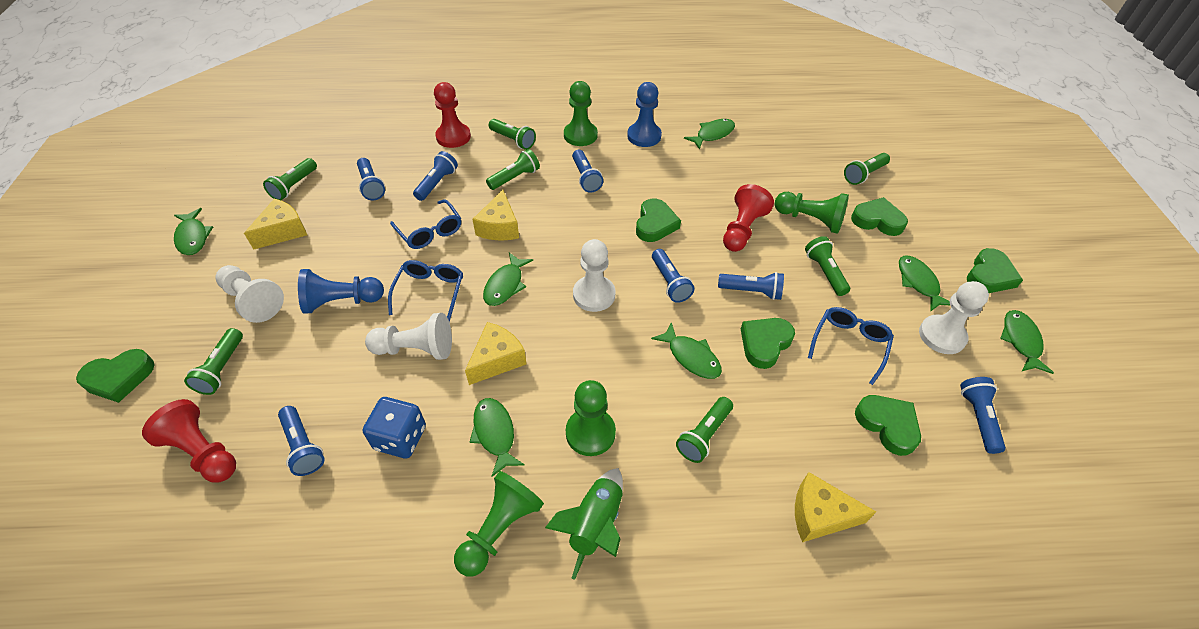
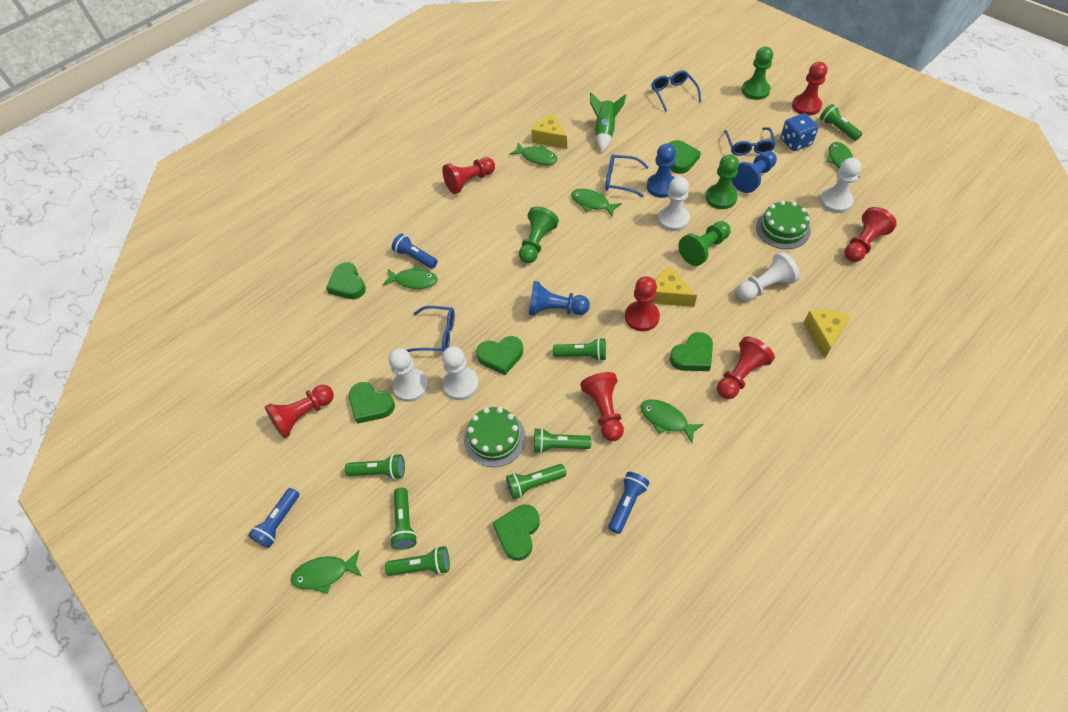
blue flashlight: [278,406,325,476] [357,158,385,200] [413,151,458,201] [572,150,603,193] [652,249,695,303] [718,272,784,300] [960,377,1006,454] = 7 -> [248,488,299,548] [392,234,437,268] [608,472,649,534] = 3
blue glasses: [388,260,463,322] [390,199,461,249] [808,307,894,385] = 3 -> [407,306,455,352] [605,154,649,197] [651,70,701,112] [724,127,776,156] = 4
blue pawn: [298,269,384,314] [627,82,662,147] = 2 -> [529,281,590,315] [647,143,676,198] [732,151,777,193] = 3
green cake: none = 0 -> [464,407,526,467] [756,200,810,249] = 2
green fish: [174,208,213,255] [470,398,525,477] [483,253,533,306] [651,322,722,379] [684,119,735,150] [899,256,950,311] [1000,310,1054,374] = 7 -> [291,550,362,594] [383,265,438,289] [509,143,558,165] [571,189,622,217] [640,400,704,443] [826,142,860,178] = 6
red pawn: [142,399,236,482] [434,82,471,148] [723,184,774,252] = 3 -> [265,385,334,438] [442,157,495,194] [580,372,624,441] [625,276,660,331] [717,336,775,399] [792,62,827,116] [844,207,897,262] = 7
white pawn: [215,265,284,323] [365,313,452,360] [573,239,615,312] [919,281,989,354] = 4 -> [389,348,429,402] [442,346,479,400] [658,177,690,231] [737,252,800,301] [820,158,861,213] = 5
yellow cheese: [244,199,307,249] [465,322,526,385] [472,190,519,241] [795,472,876,542] = 4 -> [531,114,567,149] [651,266,697,307] [804,310,851,359] = 3

